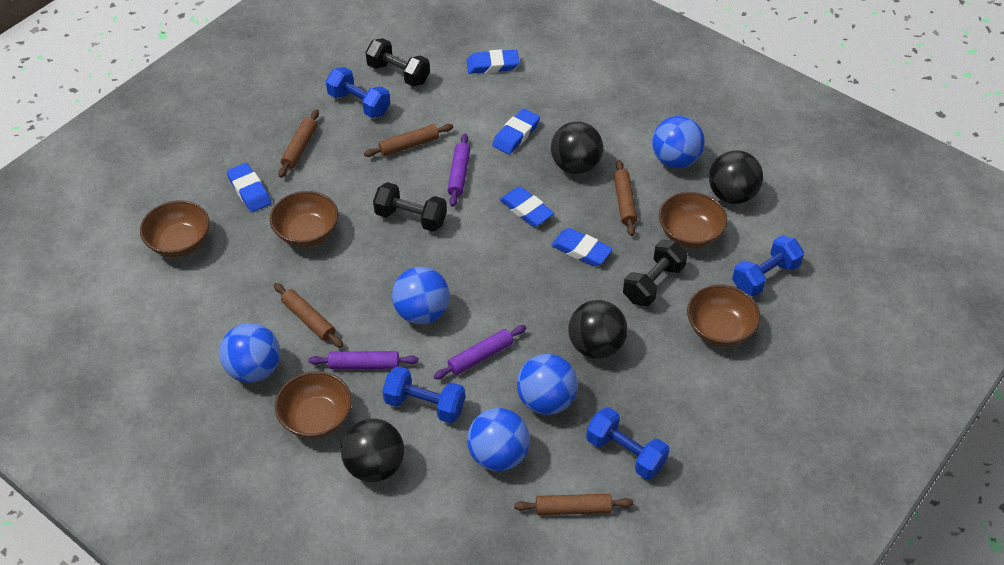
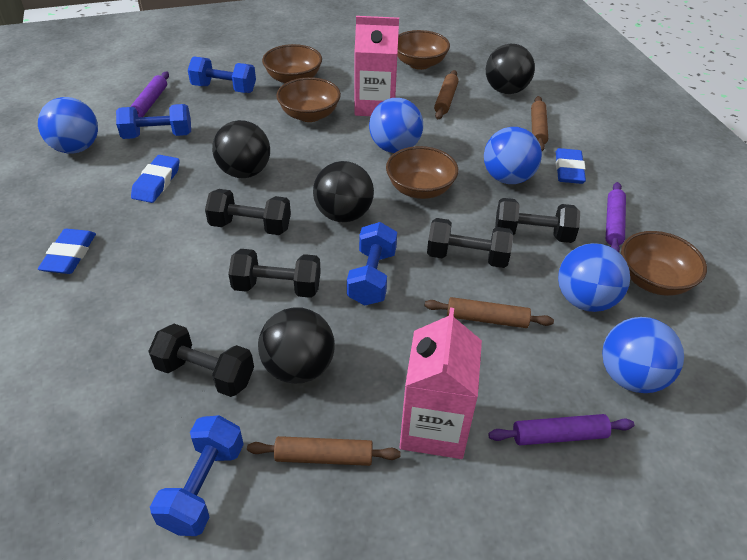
black dumbbell: [365,38,430,87] [373,182,447,232] [623,240,687,306] = 3 -> [148,324,254,397] [205,189,291,235] [228,249,321,298] [427,218,513,268] [495,198,580,243] = 5
blue eraser: [227,163,272,212] [466,49,520,74] [492,108,540,154] [500,186,554,227] [551,228,613,266] = 5 -> [38,229,96,274] [131,155,180,203] [556,148,586,184] = 3
brown rolling pin: [274,283,343,348] [278,109,319,178] [364,124,453,157] [514,494,634,515] [614,160,637,236] = 5 -> [247,436,401,466] [424,297,554,328] [434,70,459,119] [531,96,548,151] = 4
pink carton: none = 0 -> [355,16,399,116] [400,308,482,459] = 2

